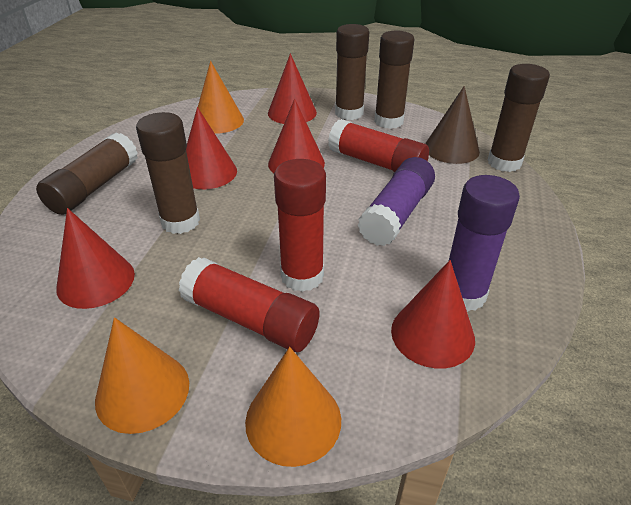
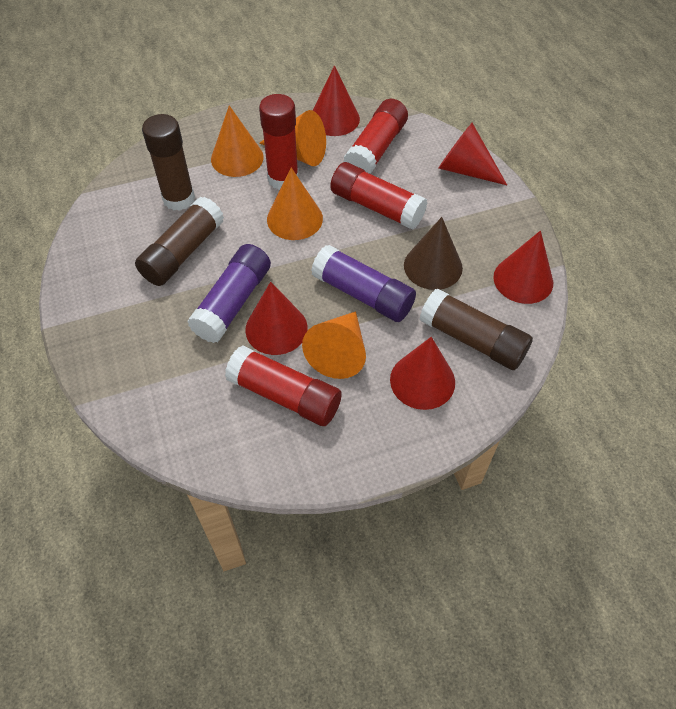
brown glue stick: [36,132,138,215] [136,112,200,234] [335,24,369,120] [374,31,414,129] [488,64,550,172] = 5 -> [135,196,224,286] [142,114,195,211] [419,288,533,370] = 3
orange cone: [95,317,189,434] [198,61,244,134] [245,347,341,467] = 3 -> [211,105,264,177] [260,110,326,166] [267,168,323,240] [302,311,366,379] = 4
red glue stick: [178,257,320,352] [274,159,326,292] [328,119,429,172] = 3 -> [225,345,342,426] [259,94,299,190] [330,162,428,230] [343,99,408,174] = 4

